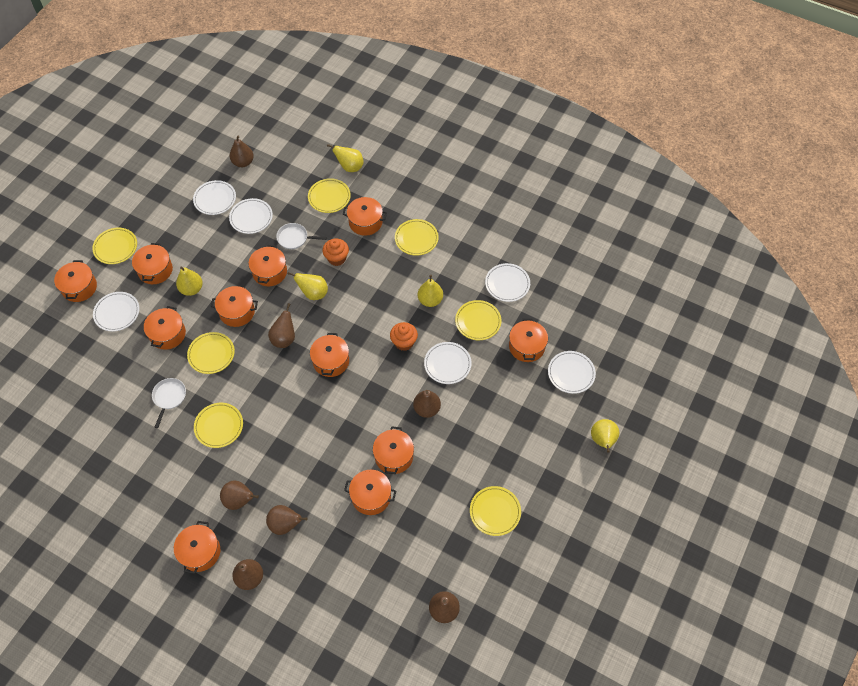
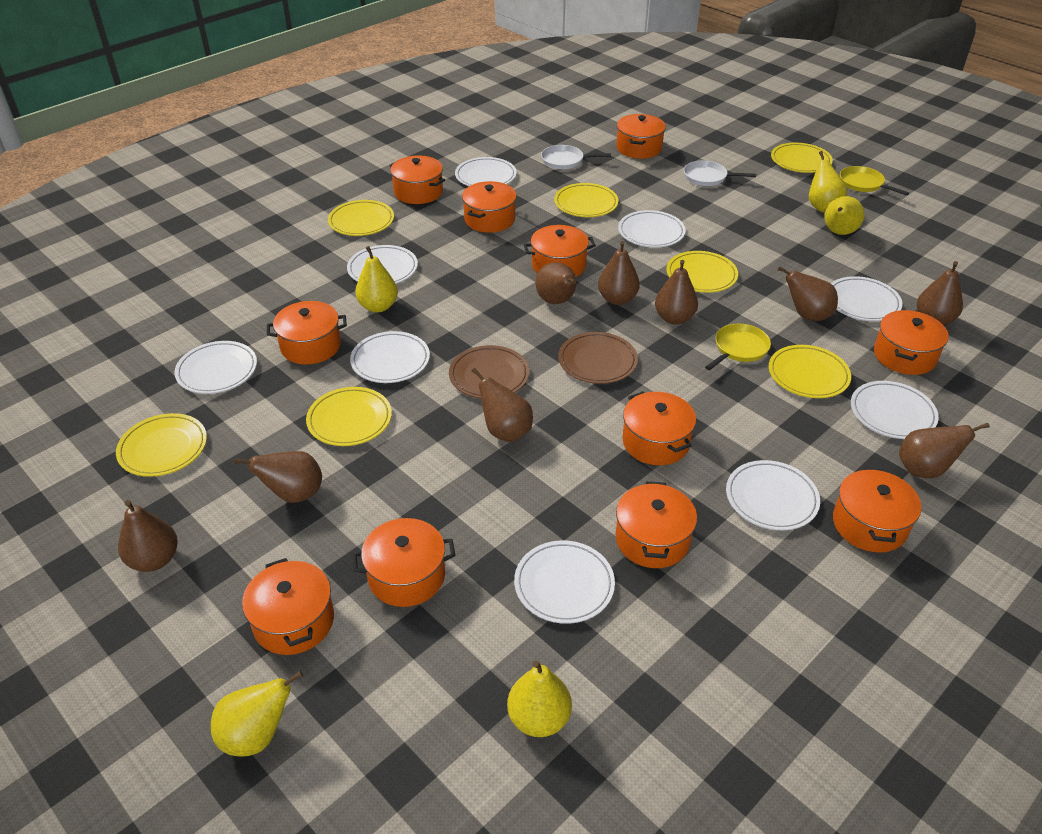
brown pear: [220,481,259,510] [230,136,254,167] [233,559,263,590] [266,505,308,535] [268,303,295,348] [413,390,441,418] [429,591,460,623] = 7 -> [118,500,178,572] [234,451,322,503] [472,368,533,442] [535,262,576,304] [598,241,640,305] [655,260,698,325] [778,266,838,321] [899,423,990,478] [917,261,963,325] = 9
brown plate: none = 0 -> [449,345,529,399] [558,332,638,384] = 2
orange cupcake: [323,239,349,266] [390,322,418,351] = 2 -> none = 0
white plate: [93,292,140,332] [193,180,236,215] [229,198,273,234] [424,342,472,384] [485,263,530,302] [548,351,596,394] = 6 -> [175,341,257,394] [347,245,418,284] [350,331,430,383] [455,157,517,186] [514,541,615,624] [618,210,686,248] [726,460,820,530] [831,276,902,321] [851,381,939,439] = 9
yellow pan: none = 0 -> [705,324,771,370] [840,166,909,196] = 2

